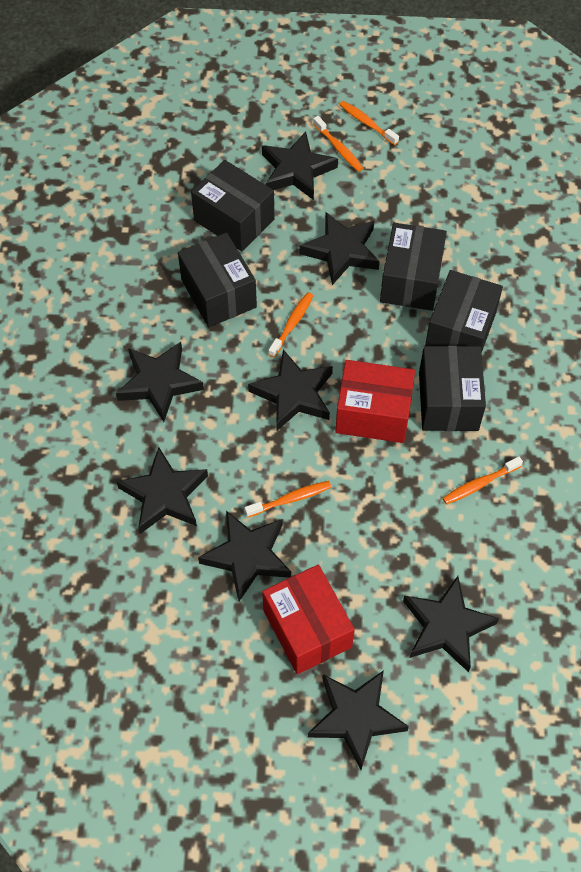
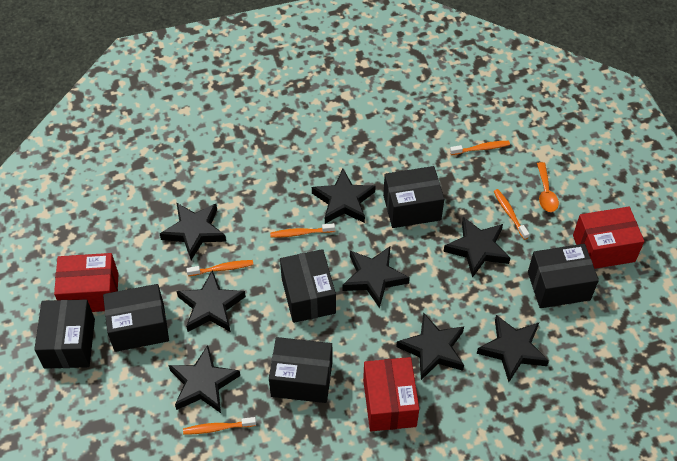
black box: [178,232,257,327] [191,160,274,251] [380,223,447,311] [419,346,486,431] [425,270,503,353] = 5 -> [34,300,95,369] [103,284,169,352] [269,337,333,403] [280,249,336,323] [383,166,444,228] [528,244,599,308] = 6
orange spoon: none = 0 -> [537,162,559,212] = 1
red box: [262,565,355,674] [335,360,415,443] = 2 -> [54,253,119,312] [363,357,419,431] [573,207,644,269] = 3

